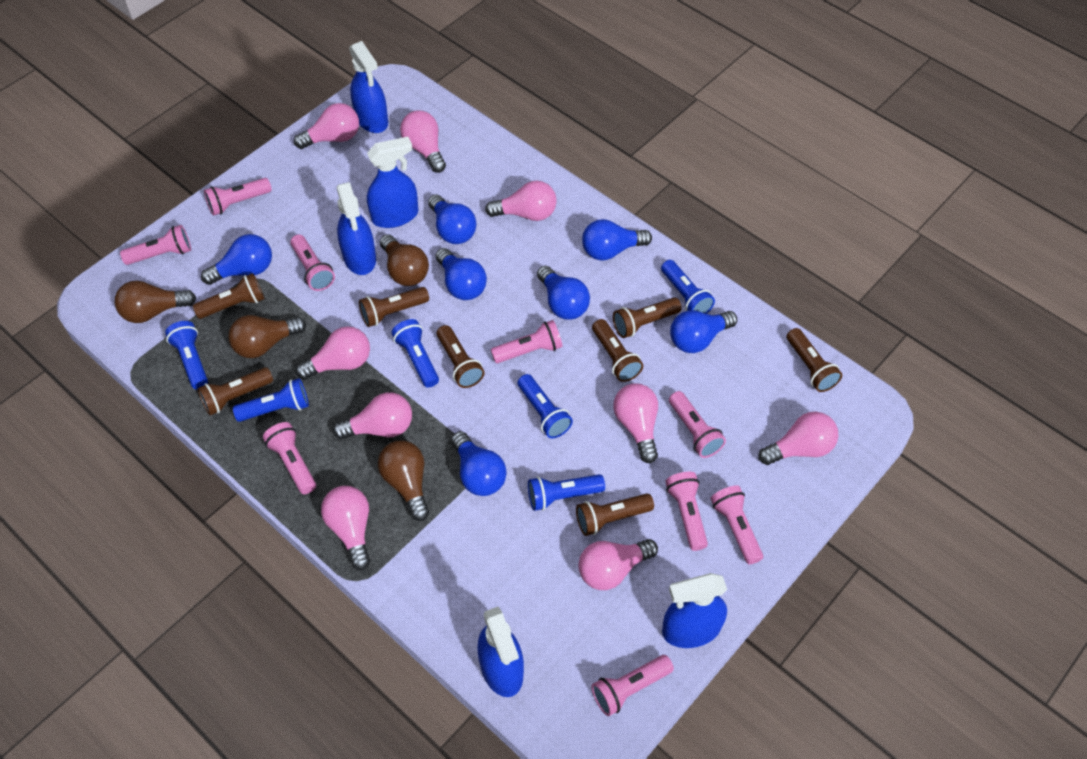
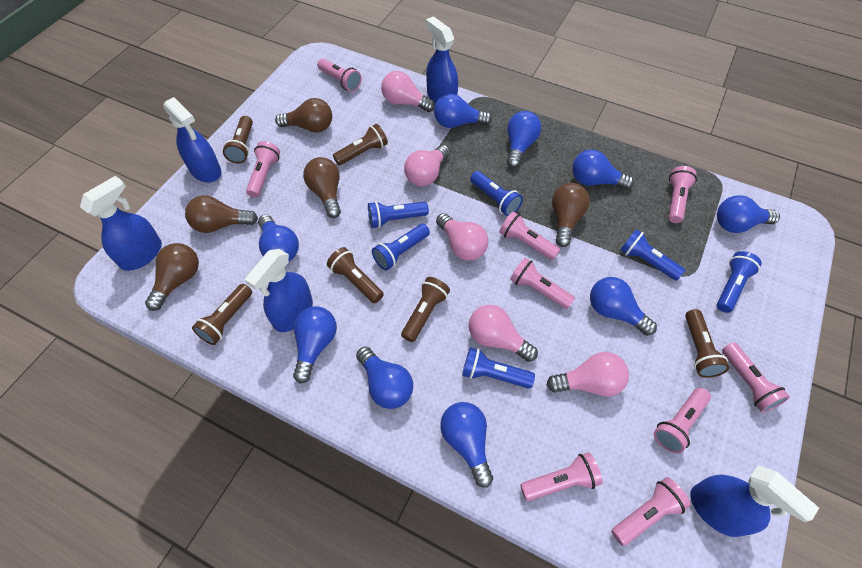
blue light bulb: [201,234,272,285] [428,194,476,244] [436,248,487,300] [451,431,507,496] [537,266,590,320] [582,219,652,260] [670,310,737,353] = 7 -> [258,214,299,261] [293,306,337,384] [356,346,413,409] [434,94,492,128] [440,402,493,488] [507,111,541,168] [572,150,634,190] [590,277,657,336] [717,195,780,233] = 9
brown flashlight: [193,273,265,319] [197,367,273,415] [359,287,429,327] [437,325,484,388] [576,493,654,536] [592,319,643,382] [613,297,682,338] [787,328,842,392] = 8 -> [192,284,252,345] [223,116,253,163] [327,247,384,303] [333,124,388,165] [401,277,450,342] [685,309,729,378] = 6
brown light bulb: [115,281,196,323] [228,315,306,358] [378,440,429,521] [380,234,429,286] = 4 -> [145,243,199,311] [185,195,258,233] [275,98,332,133] [303,157,341,218] [552,183,590,247] = 5
pink light bulb: [294,103,359,149] [296,326,370,380] [321,486,370,570] [333,392,412,439] [400,111,446,173] [485,181,557,221] [578,539,658,590] [613,383,658,463] [758,411,838,465] = 9 -> [381,71,435,112] [404,145,450,186] [436,213,488,261] [469,305,538,362] [547,352,629,397] = 5

